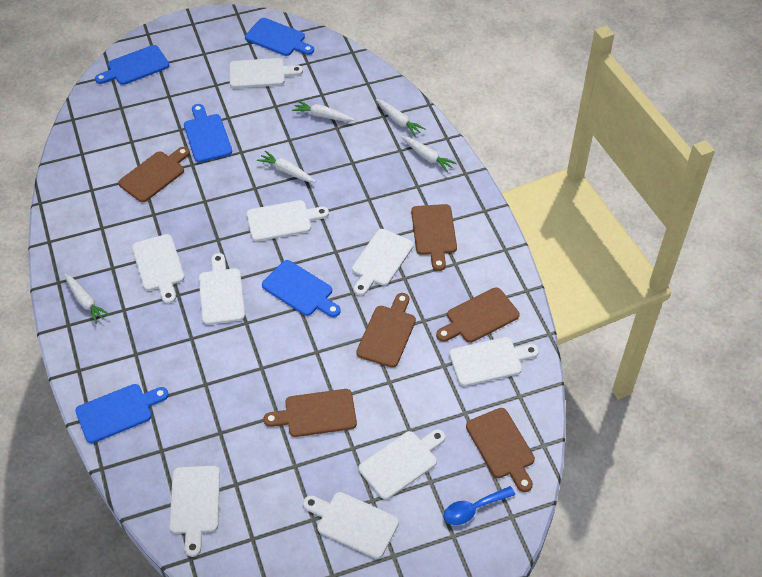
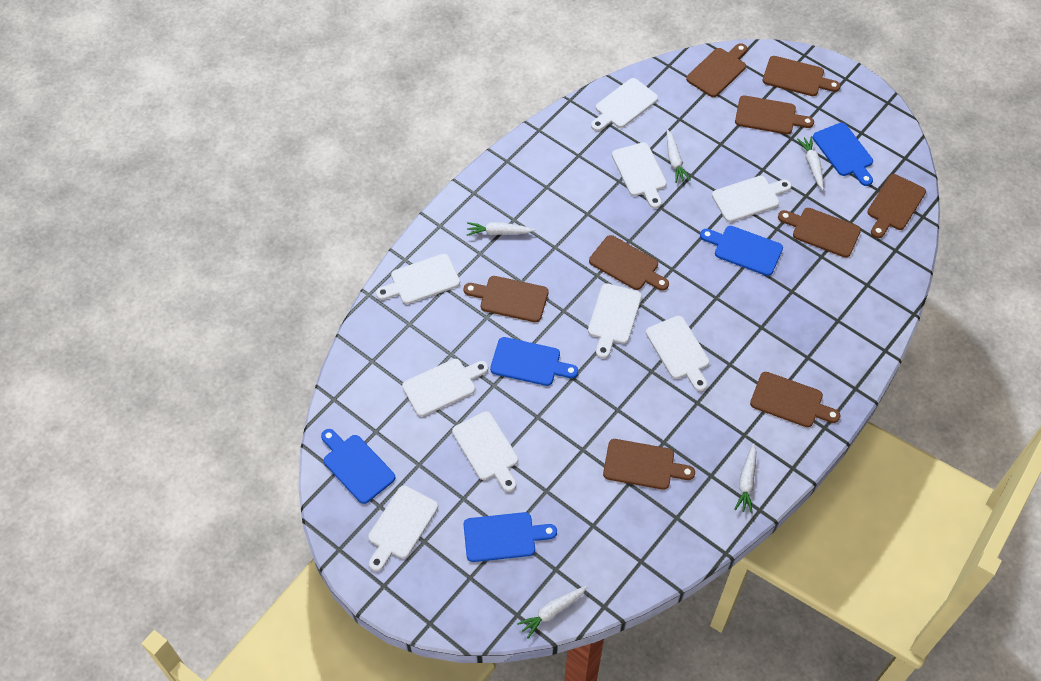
blue spoon: [444,486,515,525] = 1 -> none = 0
brown cutting board: [118,147,190,202] [263,389,357,437] [356,293,416,368] [411,204,457,271] [436,287,519,343] [466,408,535,492] = 6 -> [464,276,549,322] [589,235,669,291] [603,439,695,490] [686,43,747,97] [735,95,814,134] [750,372,840,427] [763,56,841,96] [778,208,861,258] [867,174,926,238] = 9

